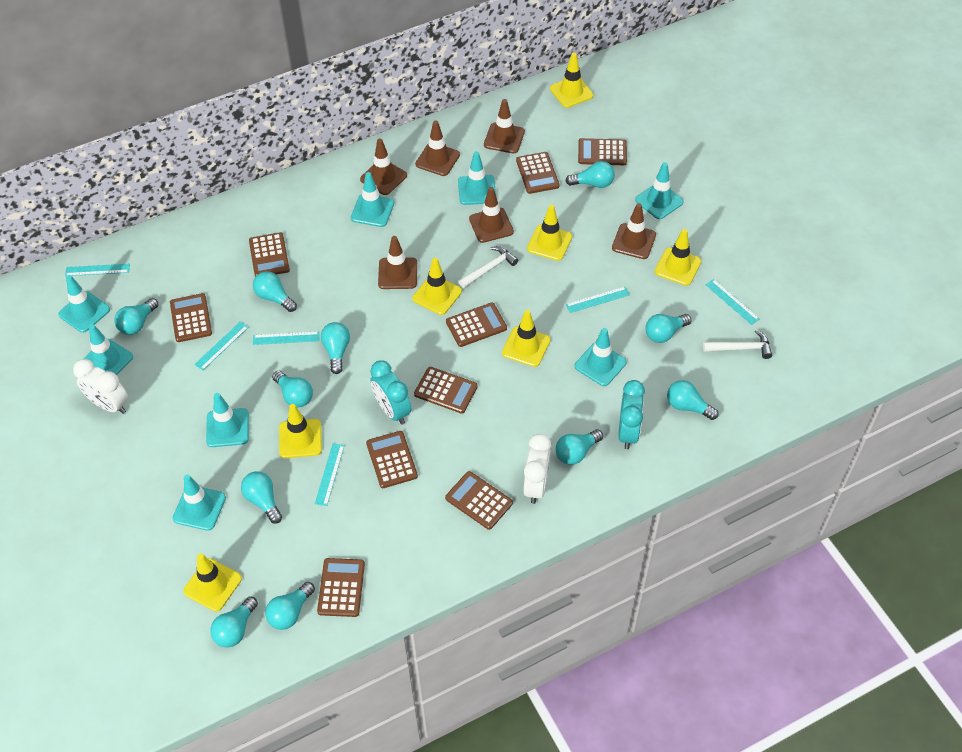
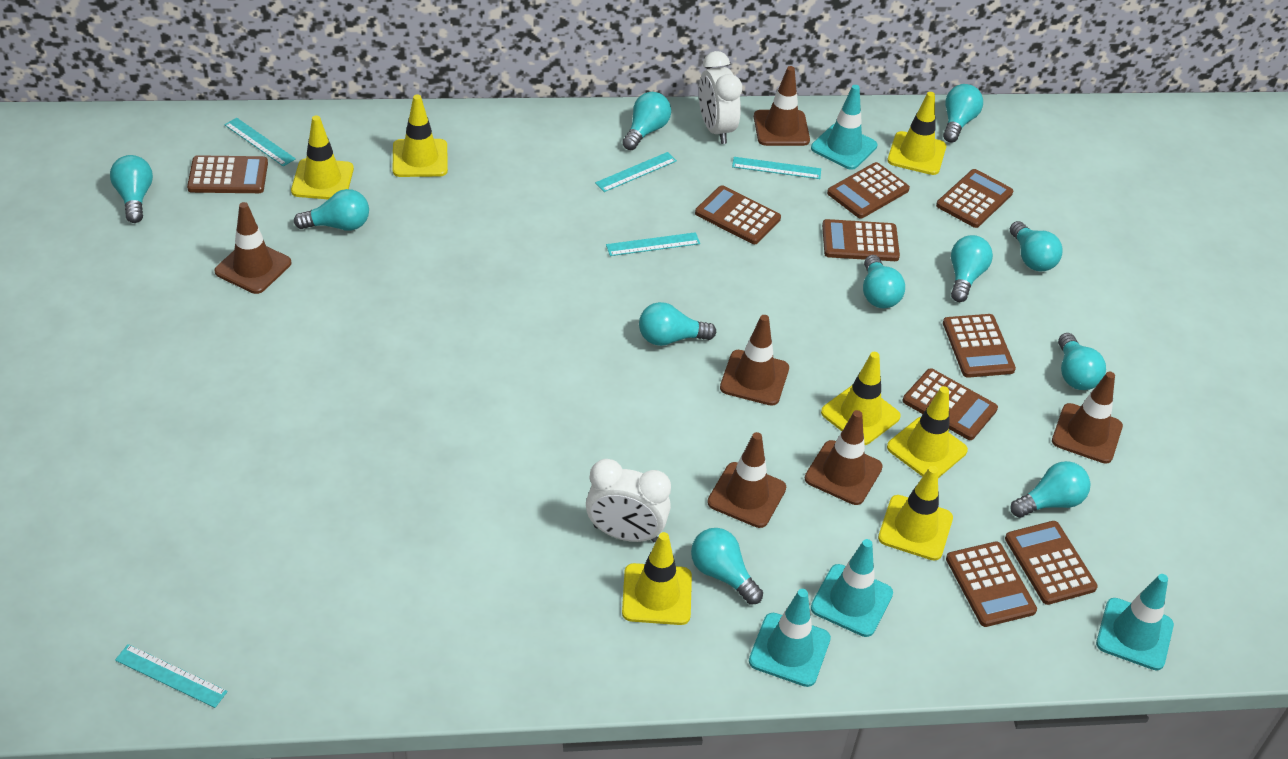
turquoise clock: [370,360,411,425] [618,380,645,449] = 2 -> none = 0
turquoise ruler: [65,264,130,276] [194,322,249,370] [253,331,319,345] [315,443,345,506] [566,287,630,313] [706,279,760,325] = 6 -> [115,644,228,708] [224,118,296,167] [595,152,677,192] [606,232,700,256] [732,157,821,179] = 5
turquoise traffic cone: [58,275,110,333] [83,324,133,375] [173,475,226,531] [206,393,249,447] [351,172,394,227] [458,151,496,205] [575,328,627,386] [635,162,684,219] = 8 -> [749,589,831,687] [811,85,877,170] [811,539,893,637] [1096,574,1174,670] = 4
white hammer: [458,246,518,288] [703,330,772,359] = 2 -> none = 0

